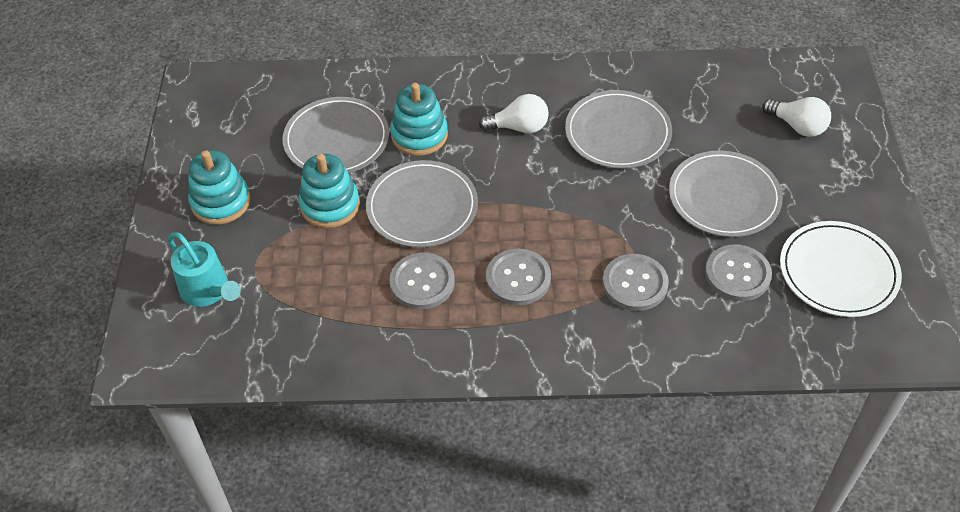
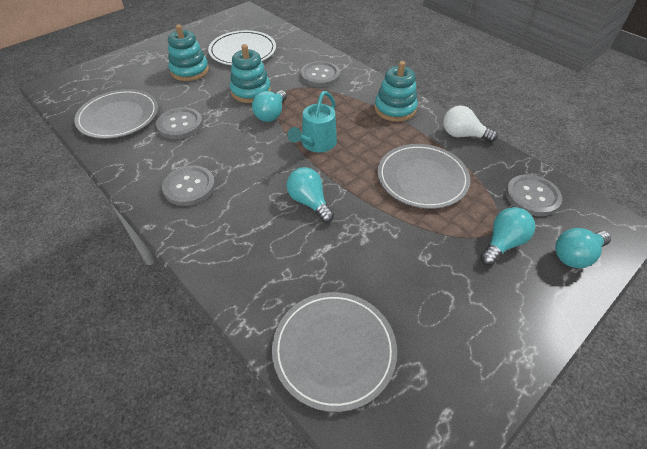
grey plate: [282,97,389,173] [366,160,478,247] [565,90,672,169] [669,150,783,237] = 4 -> [74,89,158,139] [272,292,397,412] [378,144,471,209] = 3
turquoise light bulb: none = 0 -> [252,90,287,122] [287,167,334,223] [480,207,535,265] [555,228,611,268] = 4
white light bulb: [479,94,549,133] [762,97,831,137] = 2 -> [443,106,497,142] = 1

